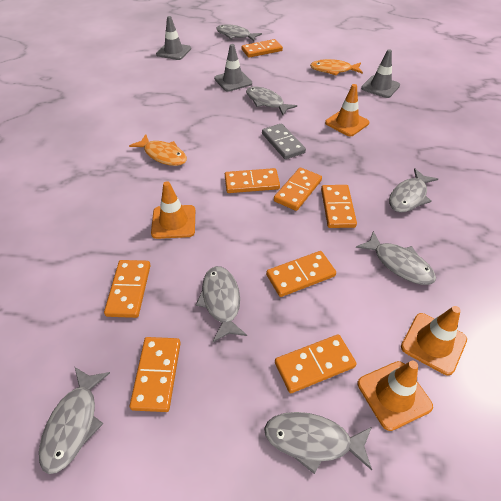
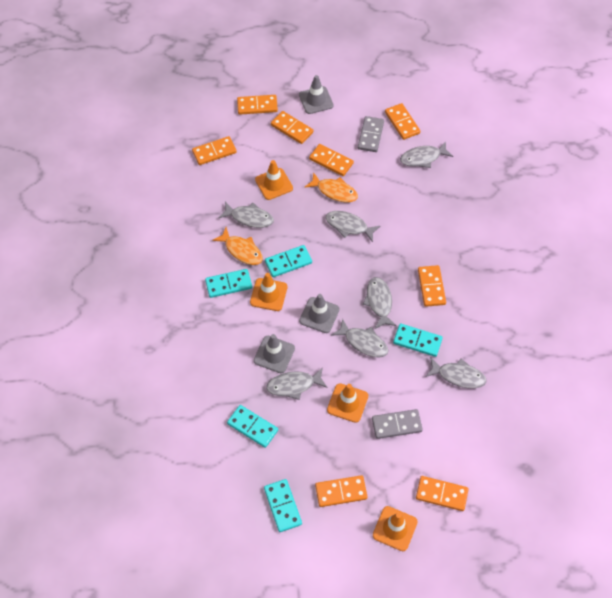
grey domino: [262,123,306,159] = 1 -> [358,116,384,152] [372,409,423,439] = 2
turquoise domino: none = 0 -> [205,269,252,298] [227,405,278,448] [264,479,302,532] [265,245,312,277] [393,324,443,357] = 5

